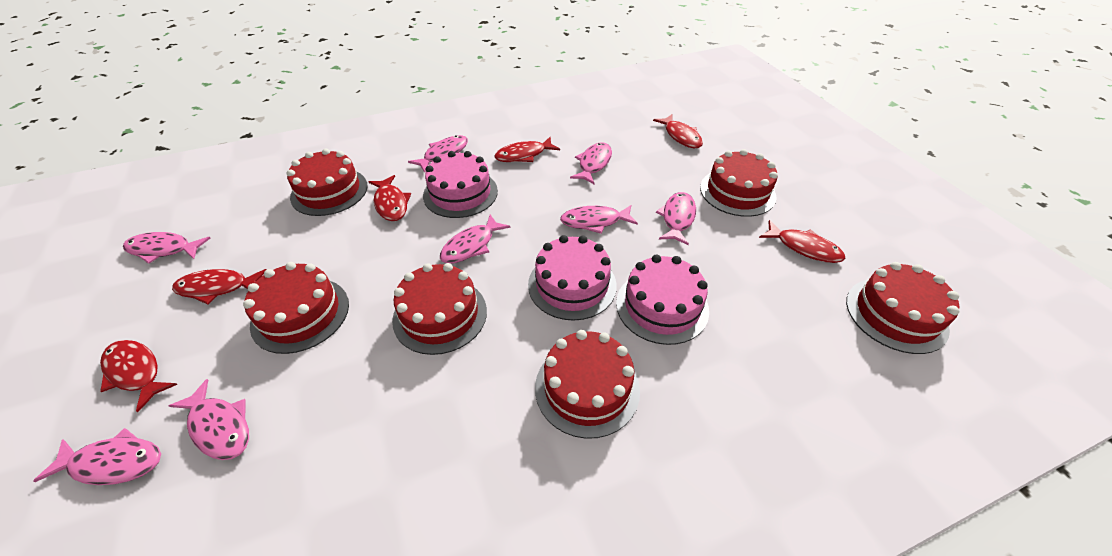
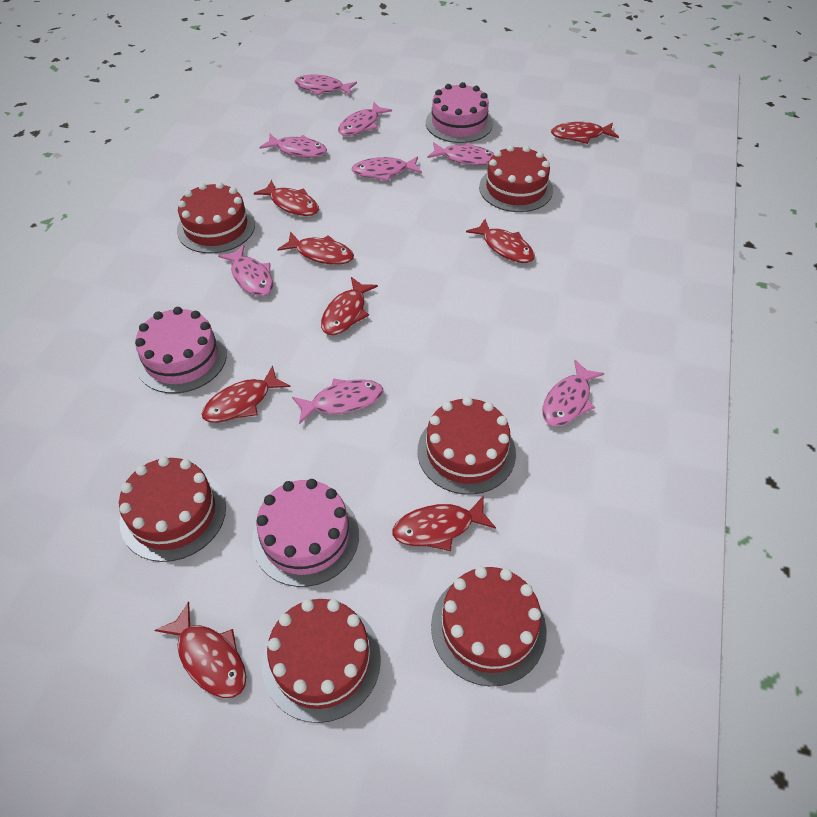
red fish: [100,340,178,412] [172,269,267,305] [369,175,411,221] [494,137,560,162] [653,114,703,149] [759,220,845,263] = 6 -> [154,601,246,698] [202,365,291,423] [254,180,319,216] [277,232,354,265] [321,277,378,335] [392,496,496,551] [466,219,535,263] [551,122,619,144] = 8

